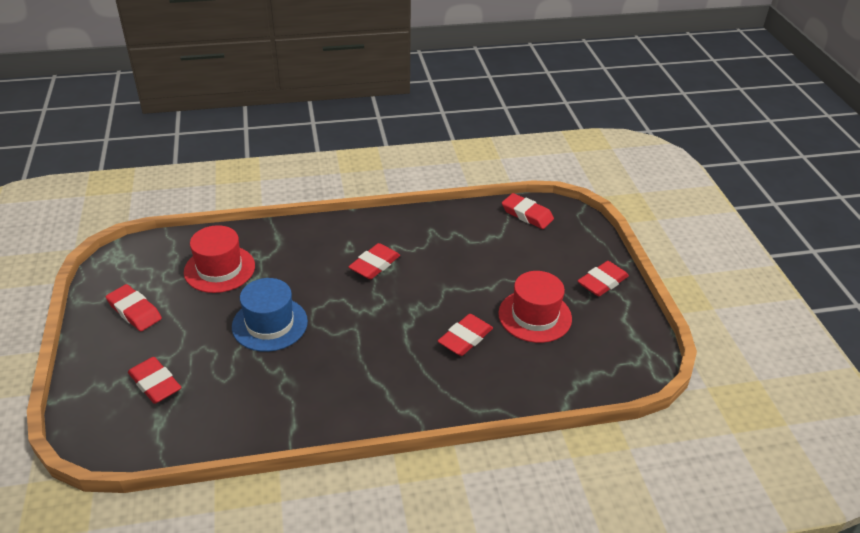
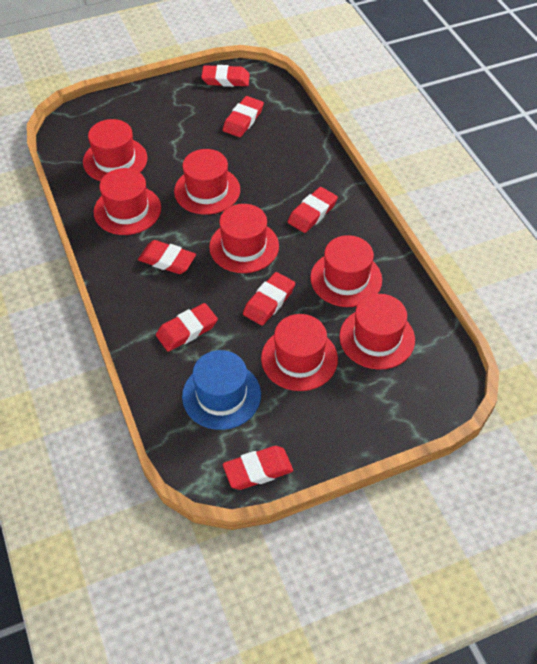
red eraser: [106,284,162,331] [128,357,182,404] [348,243,400,279] [438,314,493,356] [502,193,554,229] [578,261,629,297] = 6 -> [138,240,196,274] [156,303,218,352] [201,65,250,87] [223,96,264,137] [223,446,293,490] [243,272,295,326] [288,187,338,233] = 7
red hat: [184,225,255,293] [498,271,572,343] = 2 -> [83,119,147,181] [94,168,161,235] [174,149,240,215] [209,204,279,273] [261,314,338,391] [310,235,382,307] [339,294,415,370] = 7

